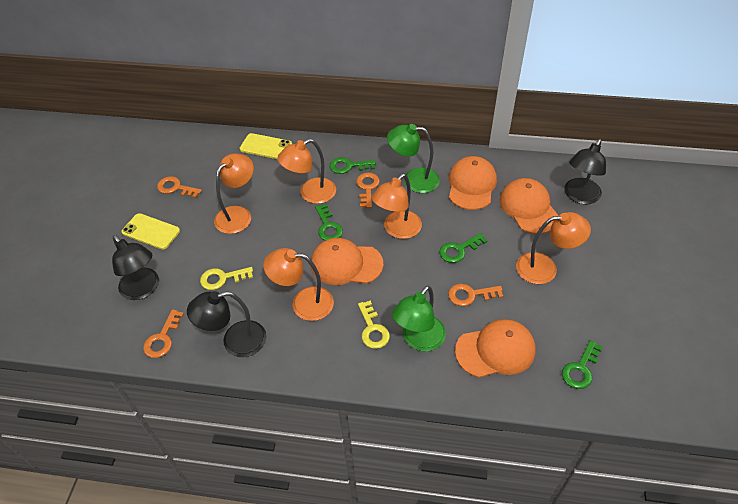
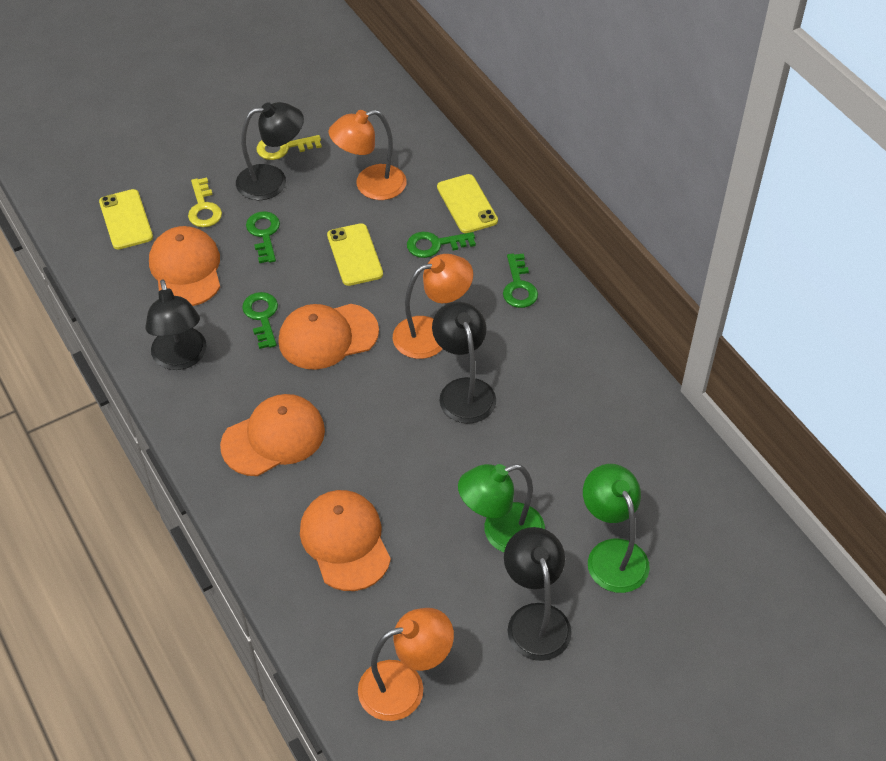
black lamp: [112,235,159,300] [187,291,266,357] [564,139,606,204] = 3 -> [145,279,206,370] [236,102,304,200] [432,302,496,424] [504,527,572,661] = 4
orange key: [143,309,184,358] [157,176,202,198] [356,172,380,208] [448,284,503,306] = 4 -> none = 0
orange lamp: [214,153,254,234] [263,248,334,321] [277,139,336,204] [372,174,422,239] [516,212,591,284] = 5 -> [329,110,407,200] [358,608,454,721] [393,254,473,359] = 3
yellow phone: [121,213,180,250] [240,133,292,159] = 2 -> [99,189,153,249] [327,223,383,286] [437,174,498,233] = 3

